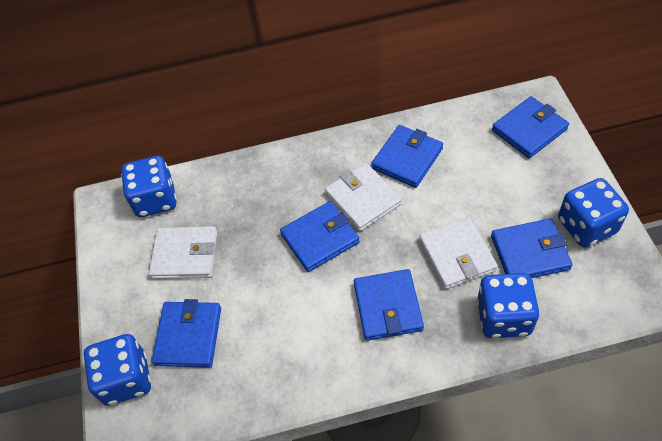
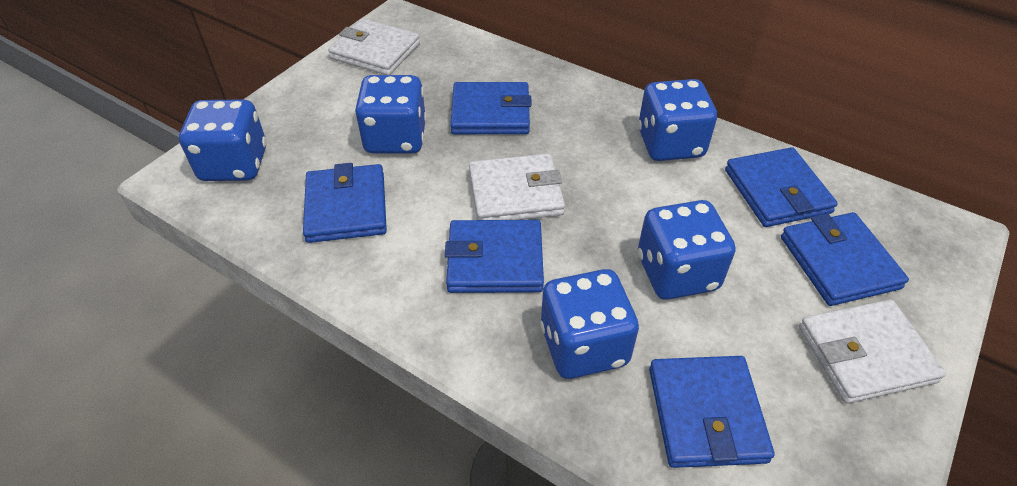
blue dice: [84,334,151,406] [121,156,177,217] [477,273,539,338] [558,178,629,248] = 4 -> [179,99,266,181] [355,75,426,154] [540,269,639,379] [638,79,717,161] [638,200,735,300] = 5

